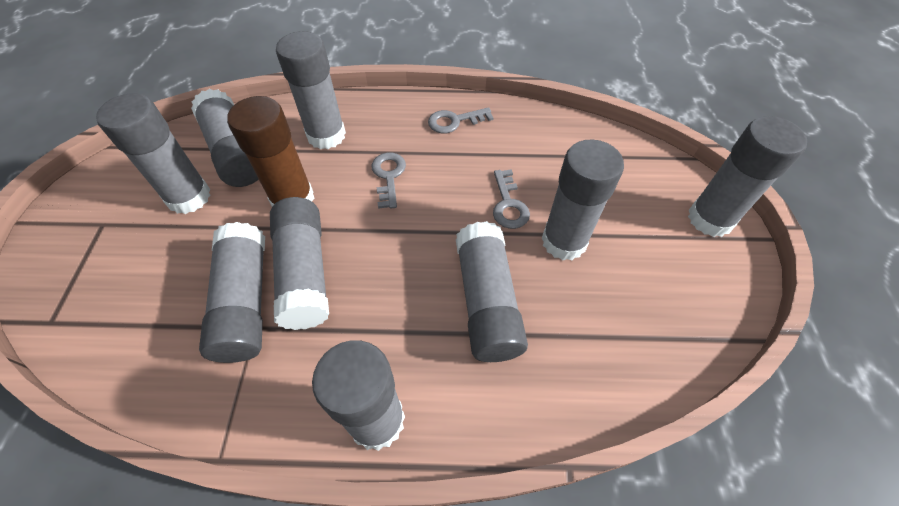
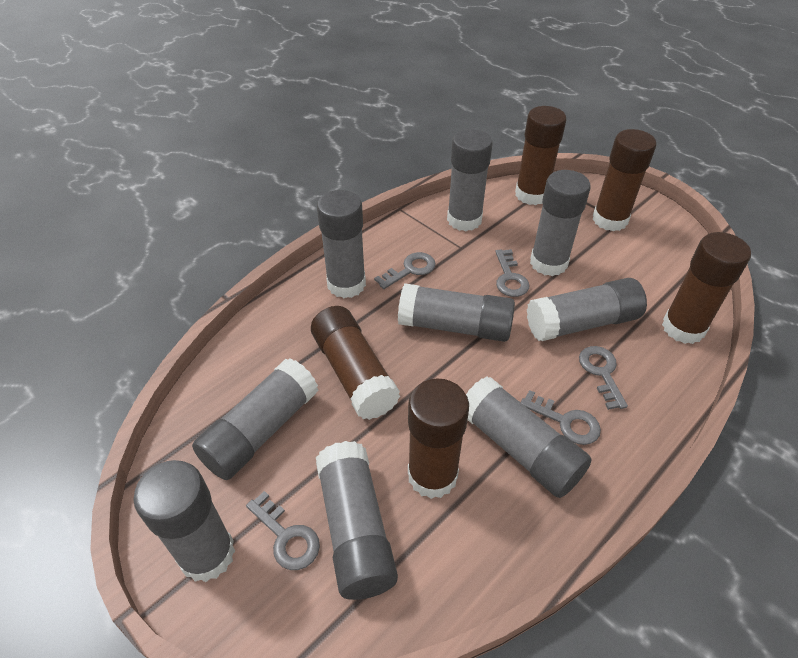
brown glue stick: [227,96,315,206] = 1 -> [311,306,400,420] [408,379,469,499] [515,106,567,205] [592,129,656,231] [662,232,751,344] = 5
grey key: [371,152,406,209] [428,107,494,133] [493,169,530,229] = 3 -> [246,491,320,570] [374,252,436,289] [495,249,529,297] [520,390,601,445] [579,346,628,410] = 5

